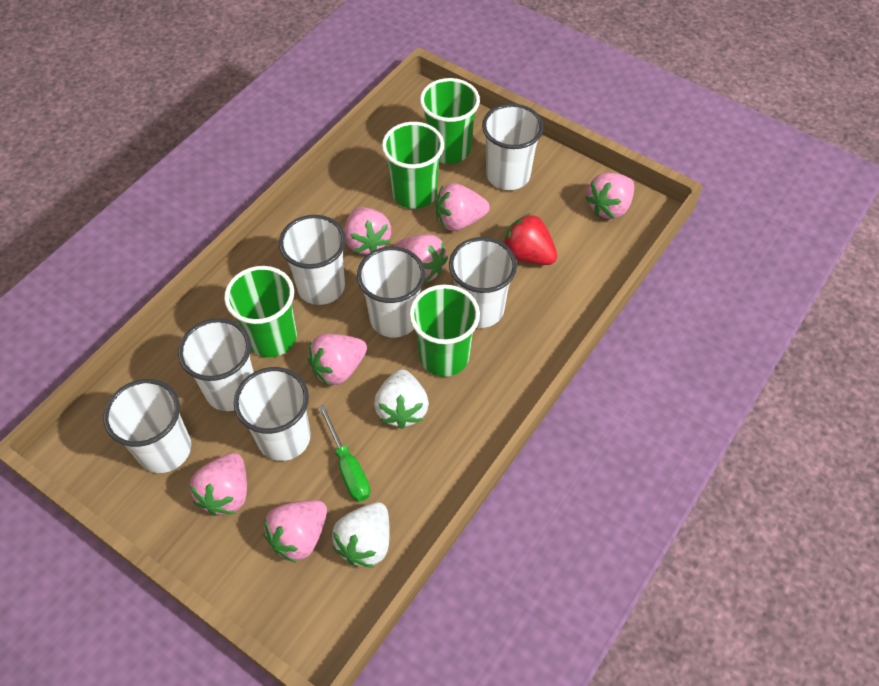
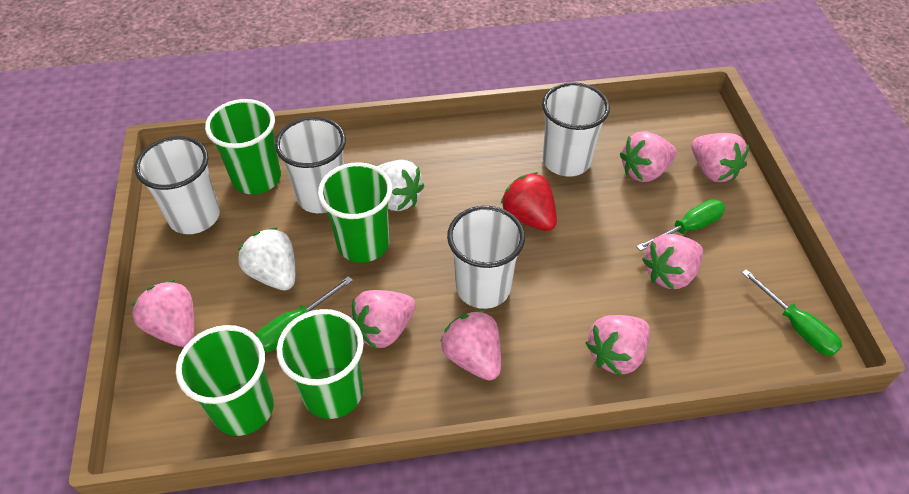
green screwdriver: [318,405,370,502] = 1 -> [255,276,353,353] [636,199,725,251] [742,269,842,356] = 3
white cup: [103,379,191,473] [178,318,254,411] [234,367,311,461] [279,215,346,305] [357,247,425,337] [449,237,517,328] [482,103,544,190] = 7 -> [135,136,220,234] [275,117,346,213] [447,206,525,309] [542,82,610,177] = 4

